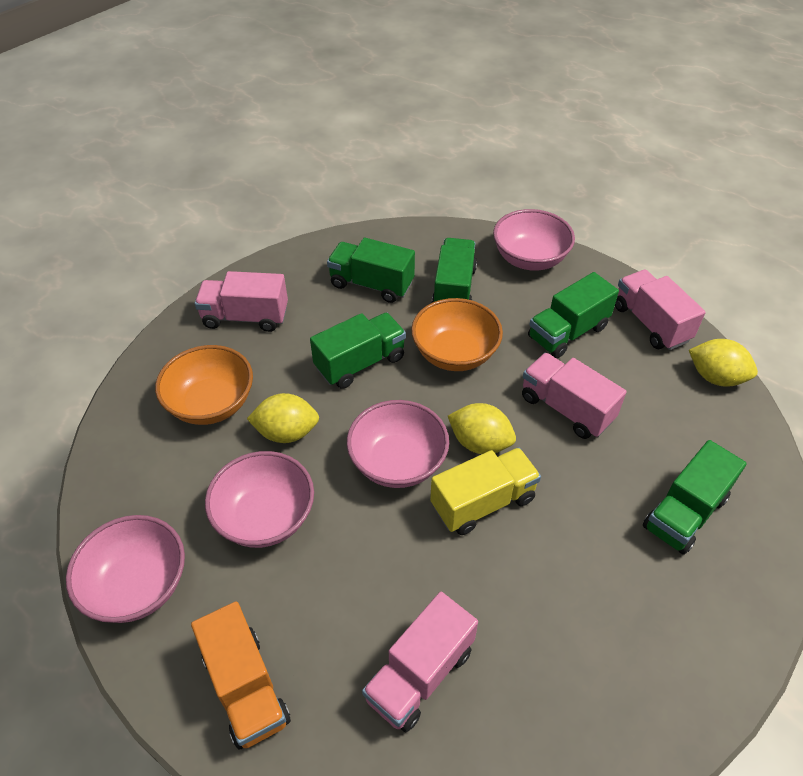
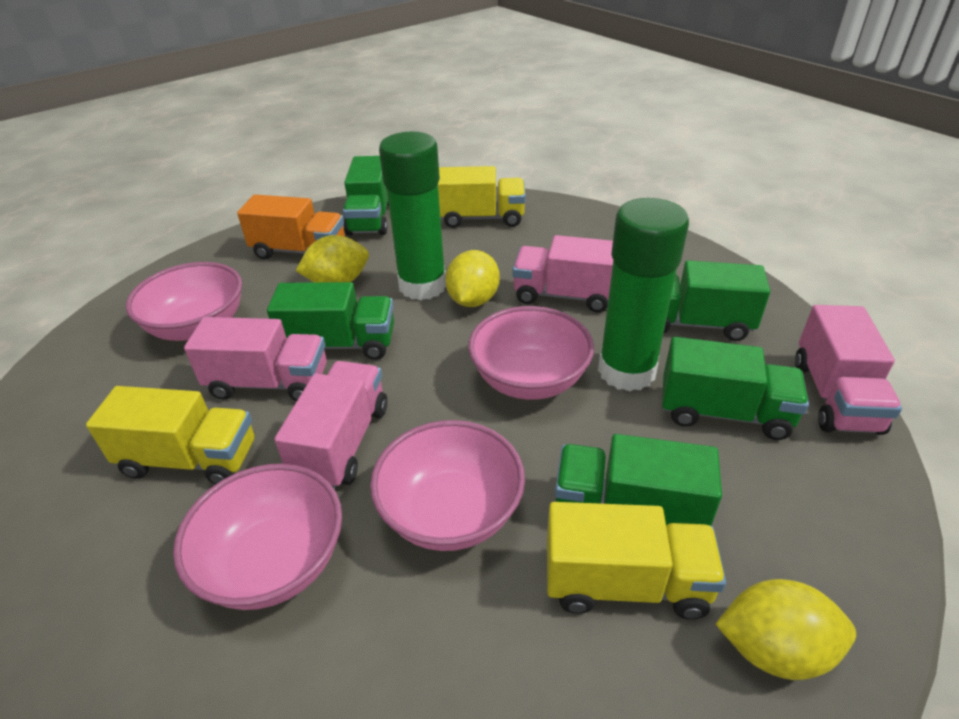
green glue stick: none = 0 -> [379,132,446,301] [598,198,689,392] = 2
orange bowl: [155,345,253,425] [411,298,503,371] = 2 -> none = 0
yellow truck: [430,448,541,535] = 1 -> [86,386,255,484] [438,166,526,228] [547,502,726,620] = 3

